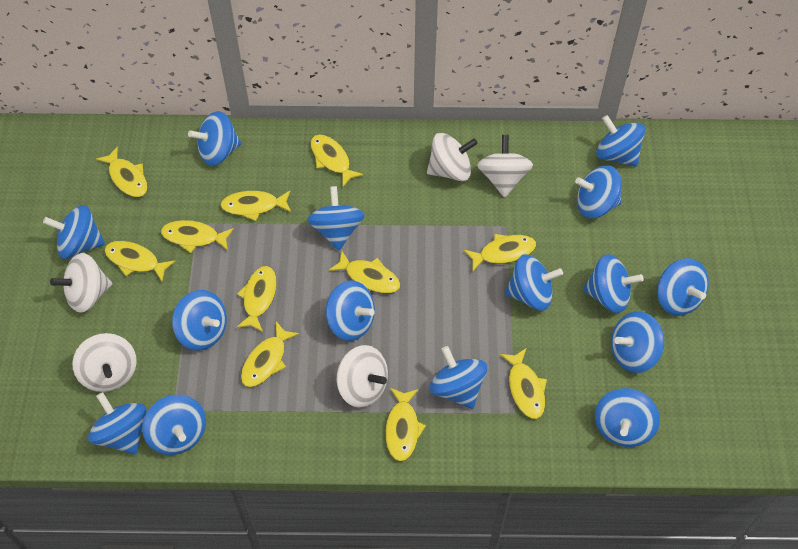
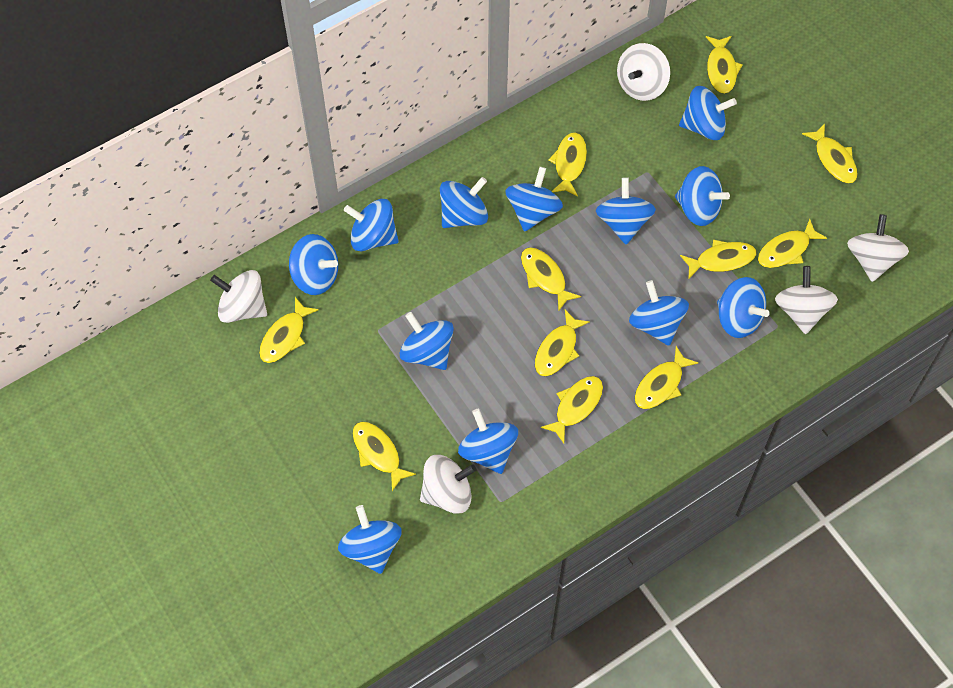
blue spinning top: [43,205,105,259] [88,392,147,454] [142,395,206,455] [172,290,227,351] [188,111,241,166] [307,186,365,251] [326,280,375,341] [430,346,487,409] [505,254,563,311] [575,165,622,218] [583,254,644,313] [595,388,660,447] [596,115,645,167] [611,311,664,373] [657,258,709,316] = 15 -> [289,234,338,295] [338,505,402,574] [344,199,399,251] [400,312,454,370] [440,177,488,228] [458,409,518,474] [505,167,563,232] [596,177,656,245] [629,280,689,346] [675,166,730,226] [679,86,737,140] [717,277,770,338] = 12

